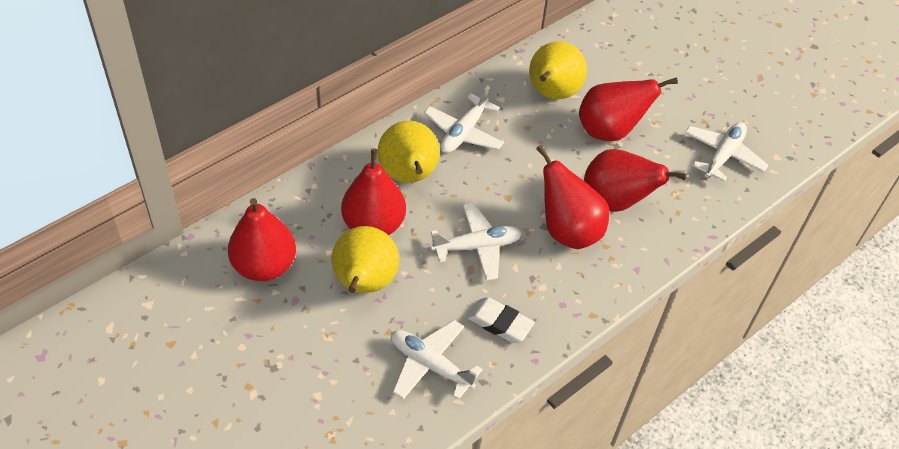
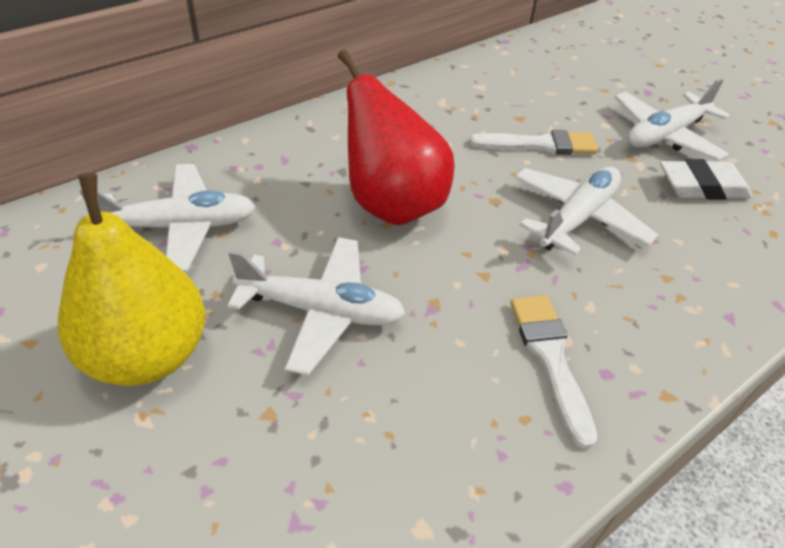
red pear: [228,198,296,281] [341,148,406,235] [536,145,609,249] [579,77,678,141] [584,149,687,212] = 5 -> [338,49,455,225] = 1
white brush: none = 0 -> [469,130,598,155] [510,295,598,449] = 2
yellow pear: [332,226,399,293] [378,121,440,183] [529,41,587,99] = 3 -> [58,173,205,386] = 1

